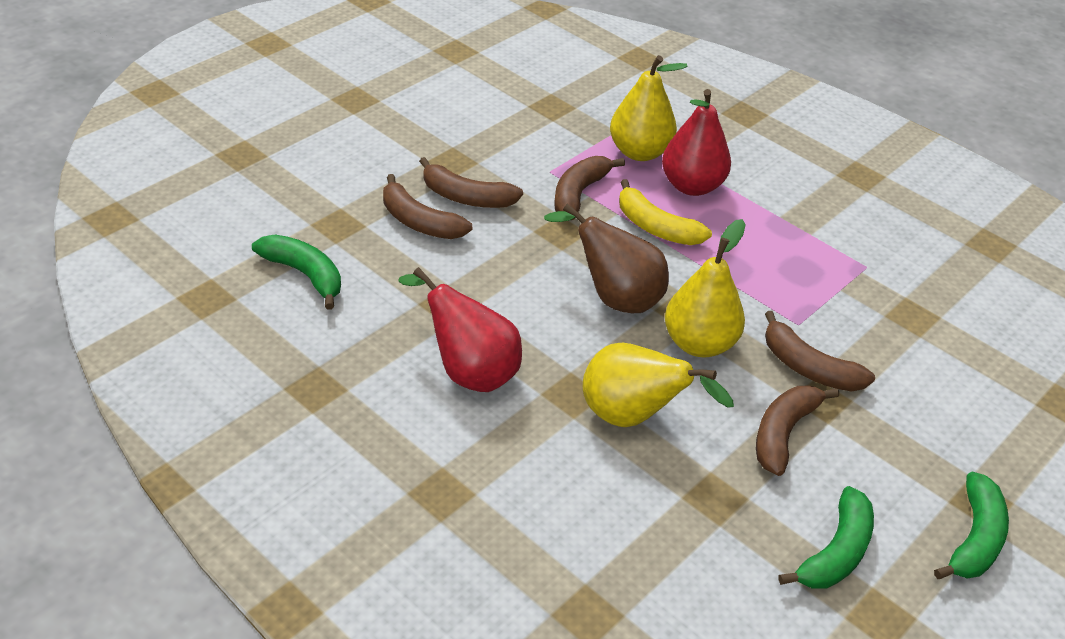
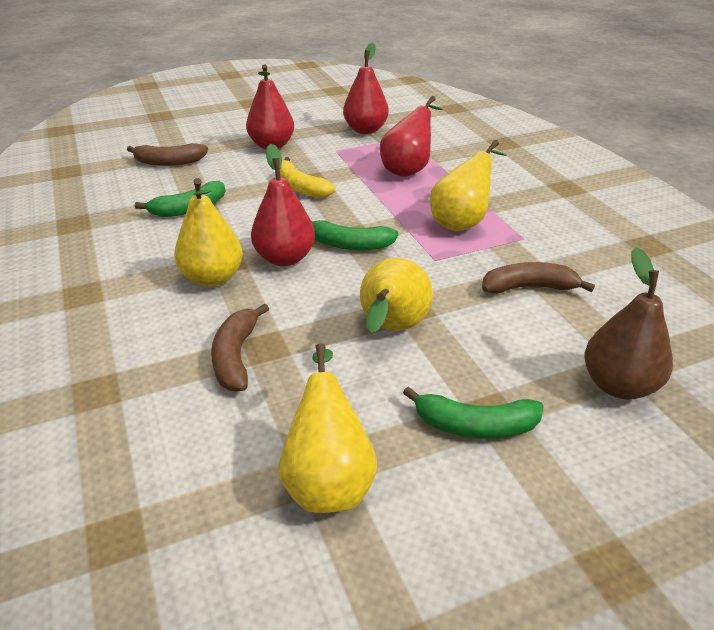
brown banana: [383,174,472,239] [419,157,523,208] [554,156,625,220] [756,386,839,476] [765,311,875,392] = 5 -> [127,143,208,166] [211,304,269,391] [482,262,595,294] = 3
red pear: [398,267,522,392] [662,89,731,196] = 2 -> [246,64,294,149] [251,144,315,266] [343,43,389,134] [380,96,443,177] = 4
yellow pear: [583,343,734,427] [610,55,688,161] [665,219,746,358] = 3 -> [174,178,243,287] [279,344,377,513] [360,258,433,333] [430,140,507,231] = 4

